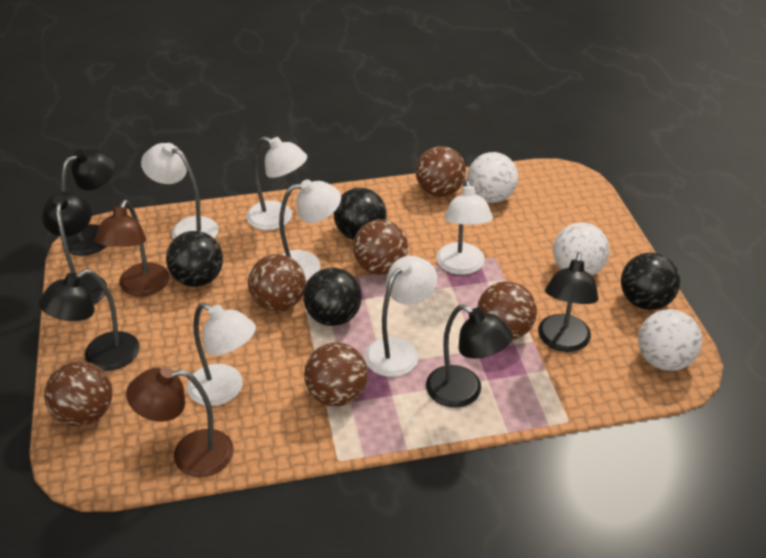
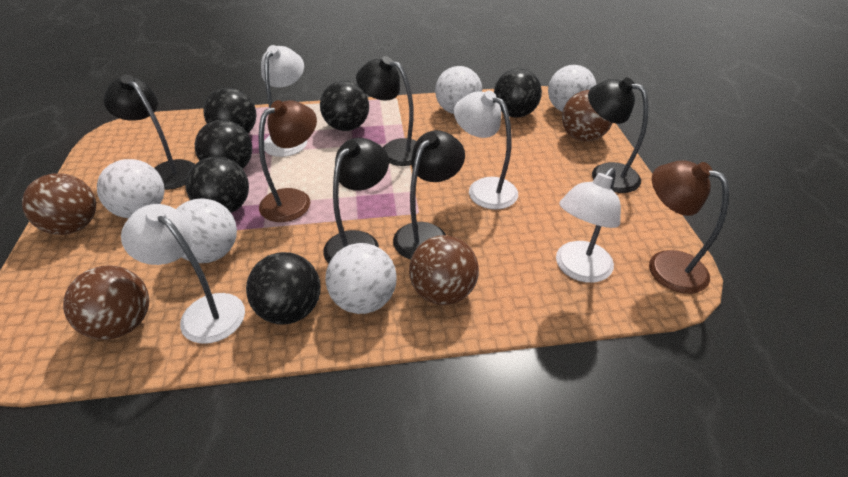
black ball: [166,231,223,287] [303,268,362,326] [334,187,387,240] [621,253,681,310] = 4 -> [186,156,249,213] [195,120,252,169] [203,88,256,133] [246,252,321,325] [320,81,369,131] [494,69,542,117] = 6
brown ball: [44,361,112,427] [248,254,306,312] [304,342,368,407] [353,219,408,275] [416,146,466,197] [477,281,537,340] = 6 -> [22,173,96,235] [63,265,149,340] [409,235,479,305] [562,90,612,141] = 4
white ball: [467,152,518,203] [553,223,609,276] [638,309,702,371] = 3 -> [97,159,165,218] [176,198,237,263] [325,243,397,314] [435,66,482,114] [548,65,596,112] = 5
white lamp: [141,143,219,239] [187,303,256,406] [246,136,307,230] [279,179,341,281] [365,256,437,377] [436,179,493,275] = 6 -> [121,204,245,344] [261,45,307,157] [454,91,518,209] [556,168,621,283] = 4

